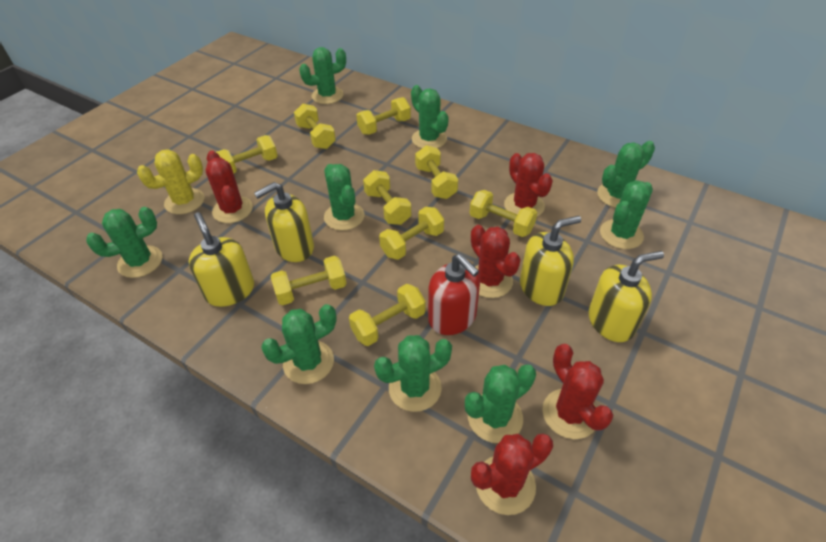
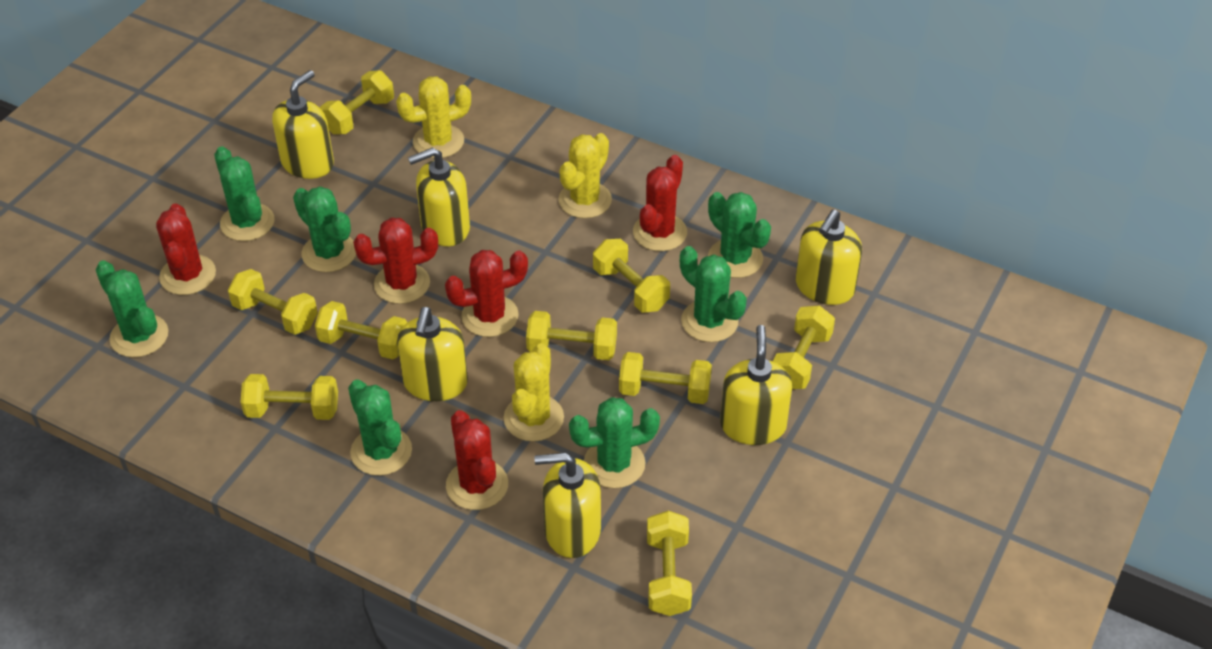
green cactus: [86,207,162,278] [261,304,337,384] [299,47,346,104] [324,164,364,231] [374,335,452,412] [411,85,449,148] [465,364,536,443] [597,141,655,208] [600,180,653,249] = 9 -> [95,260,168,357] [214,146,274,241] [293,186,356,272] [348,380,412,476] [569,397,660,488] [680,246,747,342] [708,192,771,278] = 7
red soap dispenser: [428,254,480,335] = 1 -> none = 0
yellow cactus: [137,149,204,214] = 1 -> [396,76,471,158] [504,343,564,442] [558,133,612,218] = 3
yellow soap dispenser: [189,212,254,307] [254,182,314,262] [520,216,581,306] [589,251,664,342] = 4 -> [272,70,334,179] [397,307,468,401] [408,147,470,246] [534,453,601,558] [720,325,792,445] [796,209,862,305] = 6

